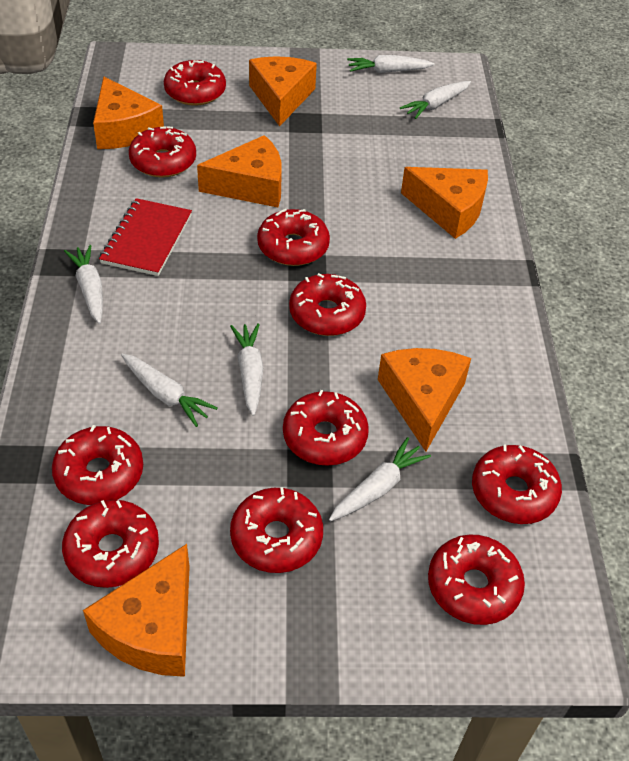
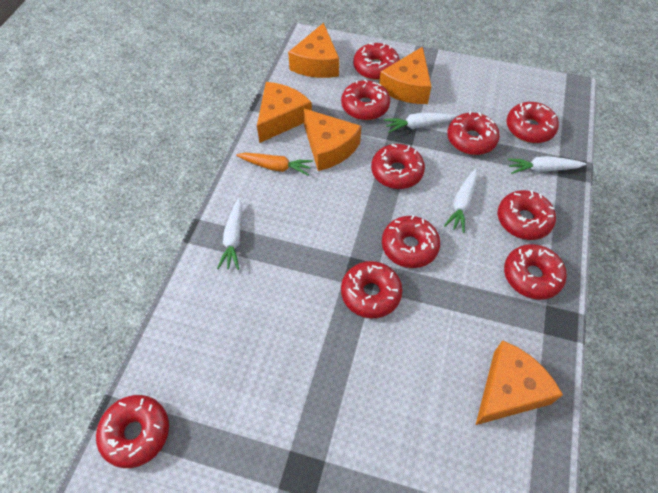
orange carrot: none = 0 -> [236,153,313,176] = 1
orange cheese: [83,544,190,677] [93,76,164,149] [197,135,282,207] [249,56,317,126] [378,348,471,452] [401,167,488,239] = 6 -> [257,82,312,143] [288,23,339,78] [303,108,361,171] [379,47,432,104] [476,340,563,425] = 5
red notebook: [99,198,192,276] = 1 -> none = 0
white carrot: [64,245,103,324] [121,353,218,427] [230,323,263,416] [329,437,431,521] [347,55,435,73] [400,81,471,119] = 6 -> [217,198,242,270] [384,113,457,133] [444,169,477,233] [507,156,586,174] = 4

